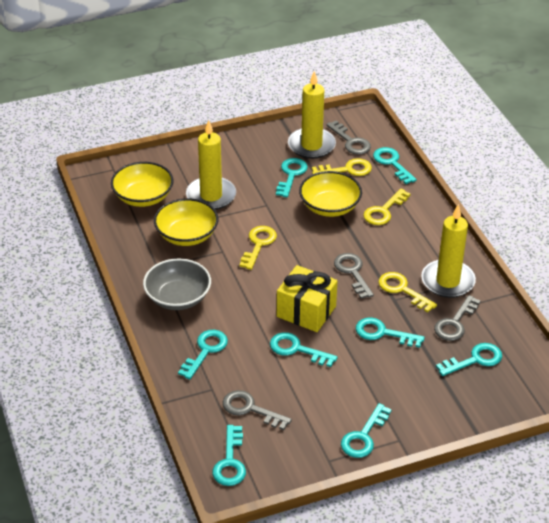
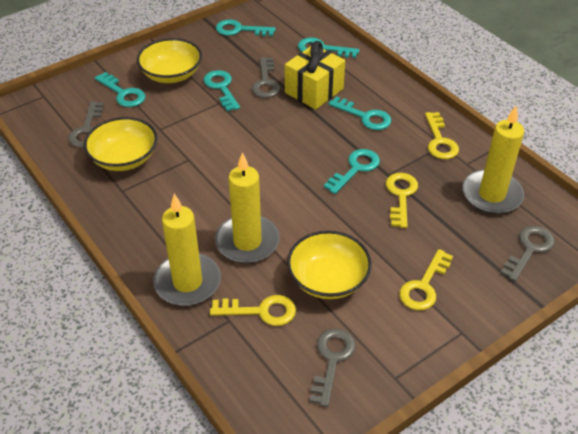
grey bowl: [143,258,211,310] = 1 -> none = 0
turquoise key: [178,330,228,380] [212,425,246,486] [270,332,338,367] [276,158,308,197] [341,403,392,458] [356,317,425,348] [373,147,417,184] [436,343,502,376] = 8 -> [95,72,145,107] [204,70,240,111] [216,19,276,36] [298,37,359,58] [324,149,380,194] [328,96,391,130] = 6

